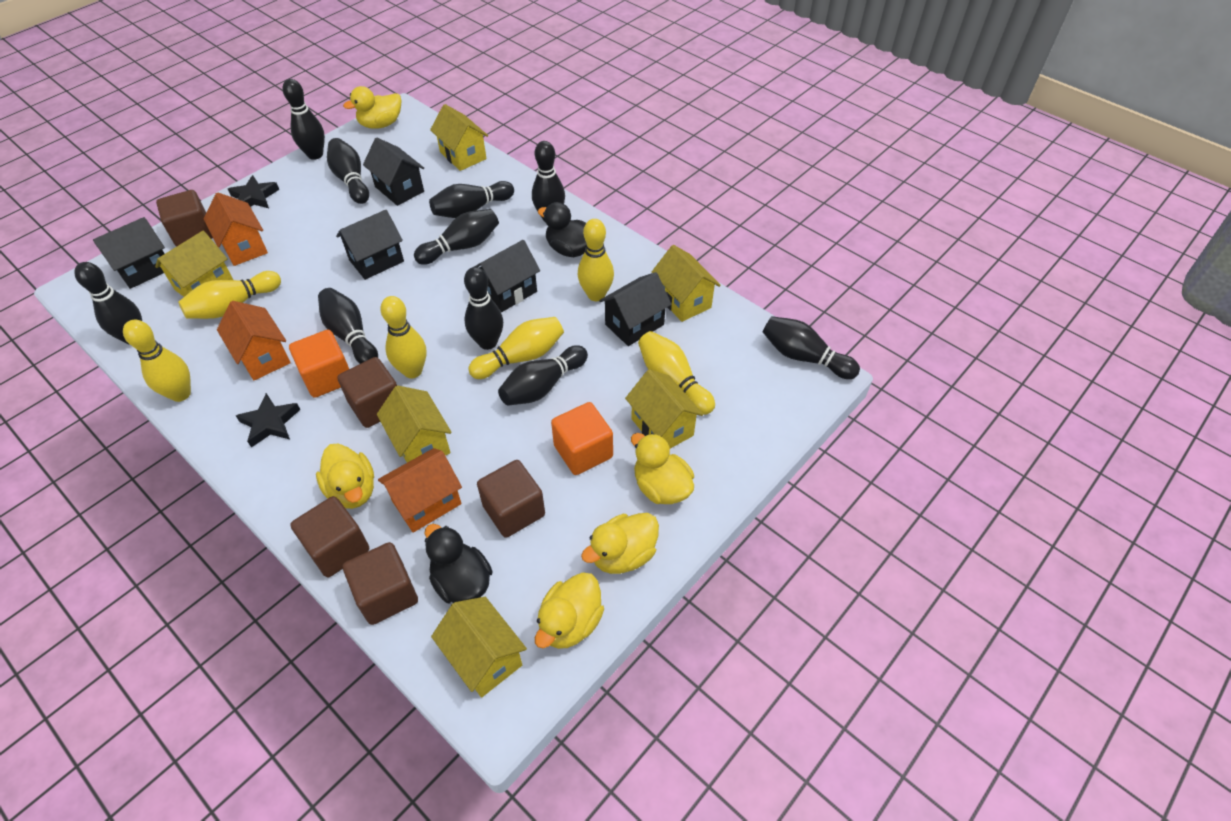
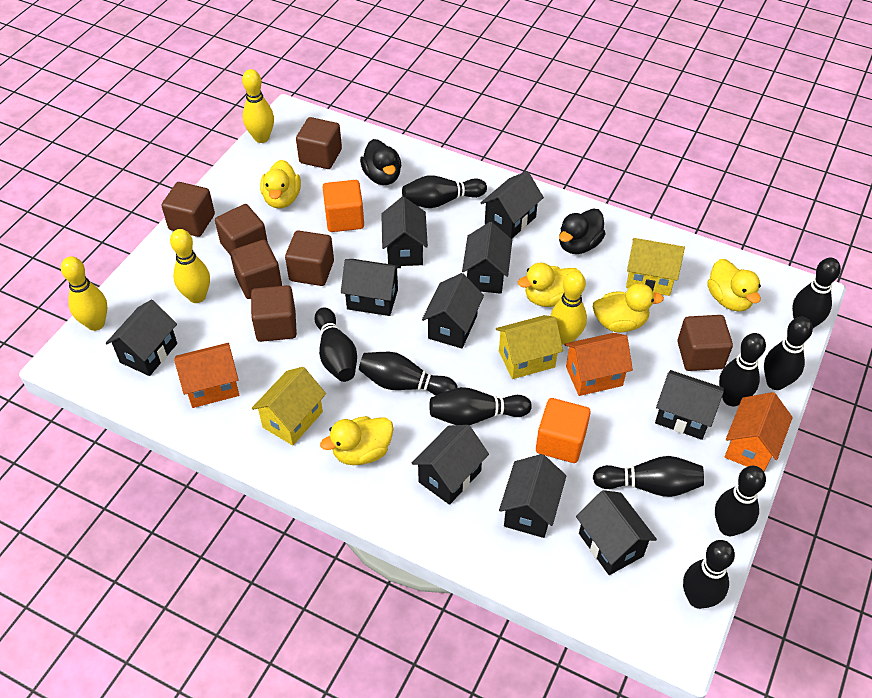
black house: [93,217,165,289] [336,210,404,280] [363,137,424,206] [474,240,540,313] [599,272,672,346] = 5 -> [106,300,177,376] [341,259,401,316] [381,197,428,266] [412,425,489,505] [422,273,484,348] [462,222,512,294] [481,171,544,239] [499,454,566,538] [576,490,657,575] [655,370,724,440] = 10
black star: [228,175,279,208] [236,393,301,448] = 2 -> none = 0
brown cube: [156,190,213,247] [290,496,369,577] [337,357,397,428] [343,542,418,625] [477,460,545,538] = 5 -> [161,182,215,237] [215,204,268,254] [230,240,282,299] [251,285,297,342] [285,230,334,286] [296,117,342,169] [677,315,733,371] = 7
yellow bowling pin: [123,319,191,402] [178,271,281,319] [380,296,427,378] [468,317,564,379] [578,219,614,301] [638,331,715,415] = 6 -> [61,256,108,331] [170,229,210,303] [242,69,274,143] [550,271,587,345] = 4
yellow house: [155,231,233,297] [377,385,452,463] [430,104,488,171] [431,597,527,697] [625,369,703,449] [652,245,721,322] = 6 -> [252,367,326,446] [496,315,563,379] [626,238,685,296] = 3

